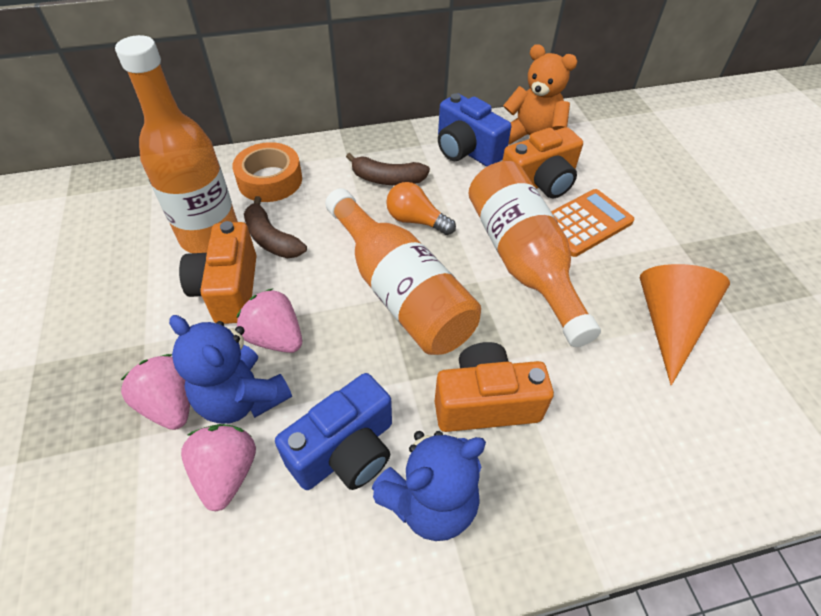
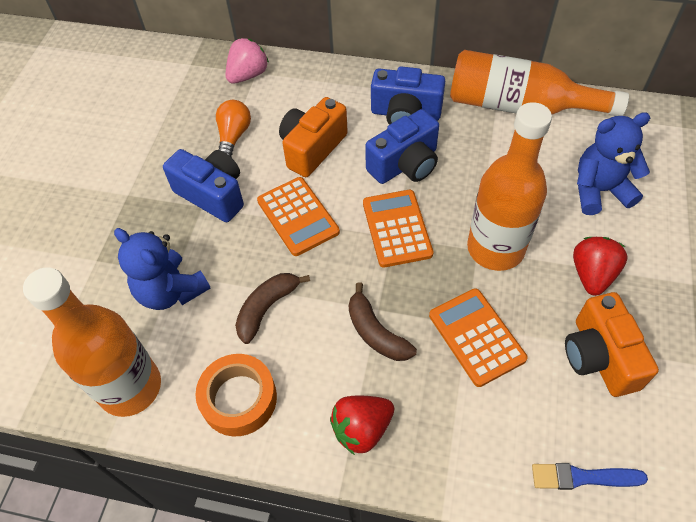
blue brush: none = 0 -> [532,463,648,490] = 1
blue camera: [275,373,392,490] [438,93,511,167] = 2 -> [163,149,244,222] [365,109,439,184] [371,66,445,125] = 3
orange calculator: [551,189,634,257] = 1 -> [257,177,340,256] [363,190,434,267] [429,288,528,387] = 3
orange camera: [179,221,257,324] [435,342,554,432] [502,127,583,198] = 3 -> [279,97,348,177] [565,292,659,397] = 2
orange cone: [640,264,730,386] = 1 -> none = 0
orange teddy bear: [503,44,578,145] = 1 -> none = 0
pink strawberry: [121,354,190,430] [181,424,256,512] [236,288,302,353] = 3 -> [225,38,269,84] = 1
red strawberry: none = 0 -> [330,396,394,455] [573,237,628,296] = 2

